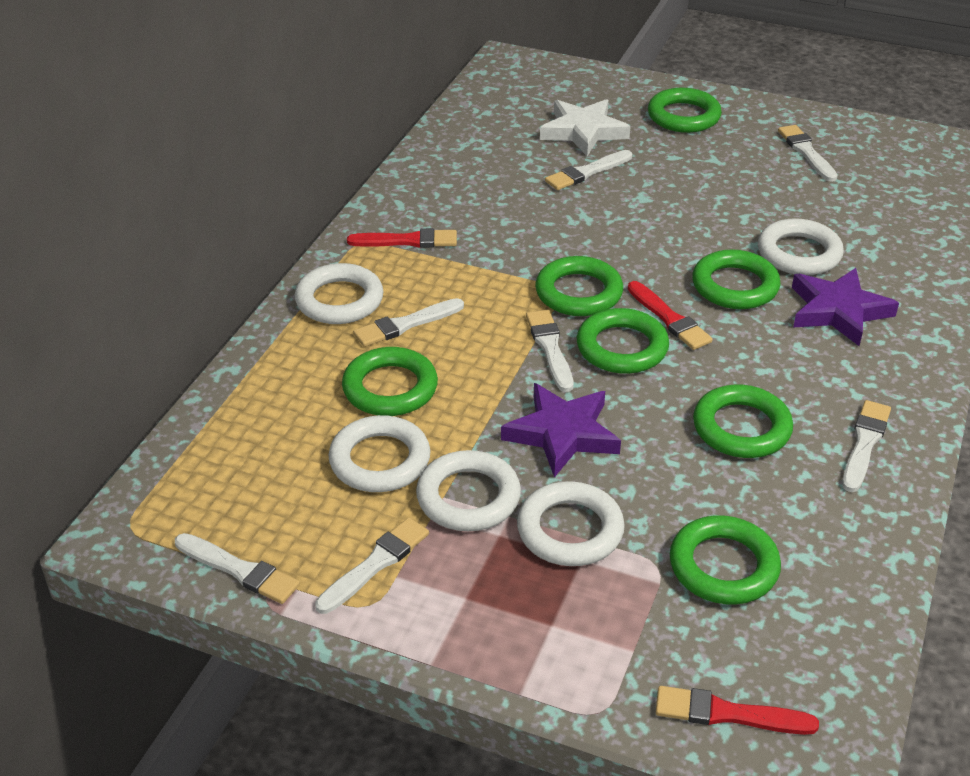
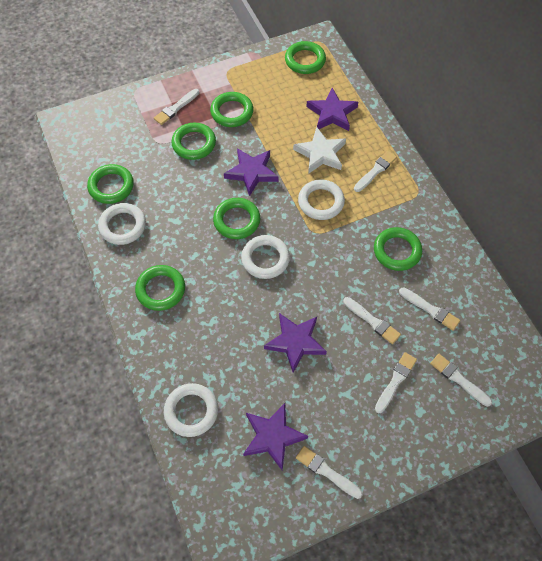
purple star: [501,383,621,478] [792,268,899,346] = 2 -> [224,148,278,196] [243,403,308,471] [264,313,327,373] [306,88,358,131] = 4
red brush: [347,228,457,248] [628,281,713,350] [656,686,819,735] = 3 -> none = 0
white ring: [295,263,383,324] [329,415,430,492] [416,450,521,531] [517,481,625,566] [758,218,844,275] = 5 -> [98,203,146,245] [164,383,218,437] [241,235,290,279] [298,180,345,220] = 4

